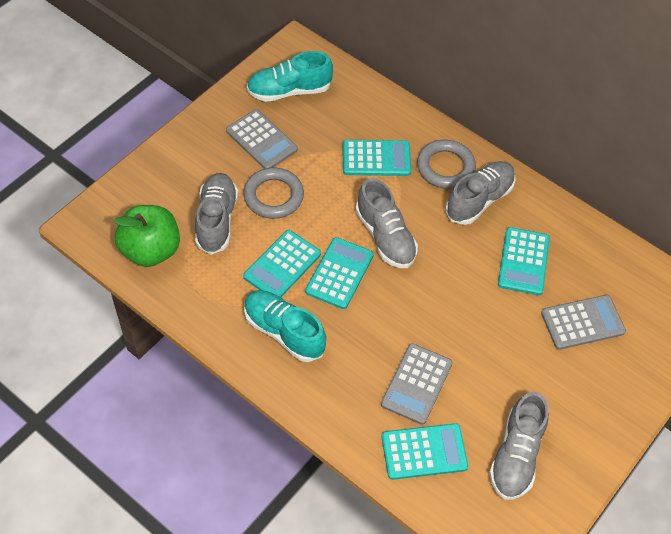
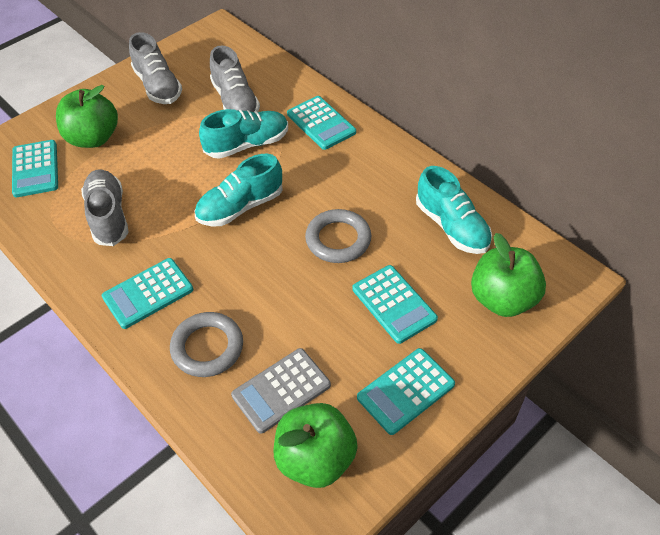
green apple: [114,205,180,267] = 1 -> [56,85,118,148] [274,403,358,488] [471,233,546,317] = 3
grey calculator: [226,109,298,169] [381,343,453,425] [541,295,626,350] = 3 -> [231,348,331,434] = 1
grey shoe: [195,173,238,255] [356,178,418,268] [445,161,515,225] [489,392,549,500] = 4 -> [81,169,129,246] [129,32,182,104] [210,45,260,112] = 3
turquoise shoe: [244,290,326,362] [247,51,333,102] = 2 -> [195,154,283,226] [199,109,288,159] [416,166,492,254] = 3

